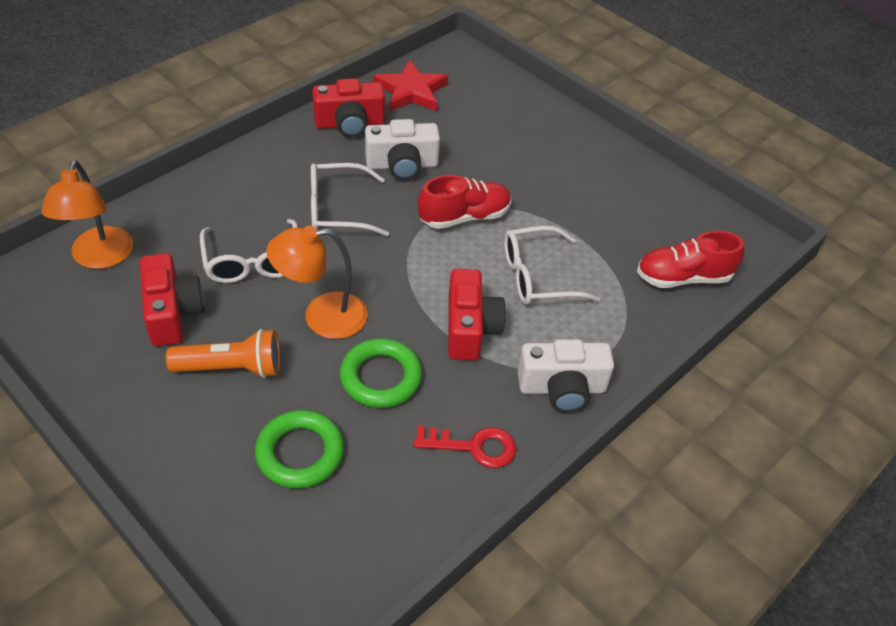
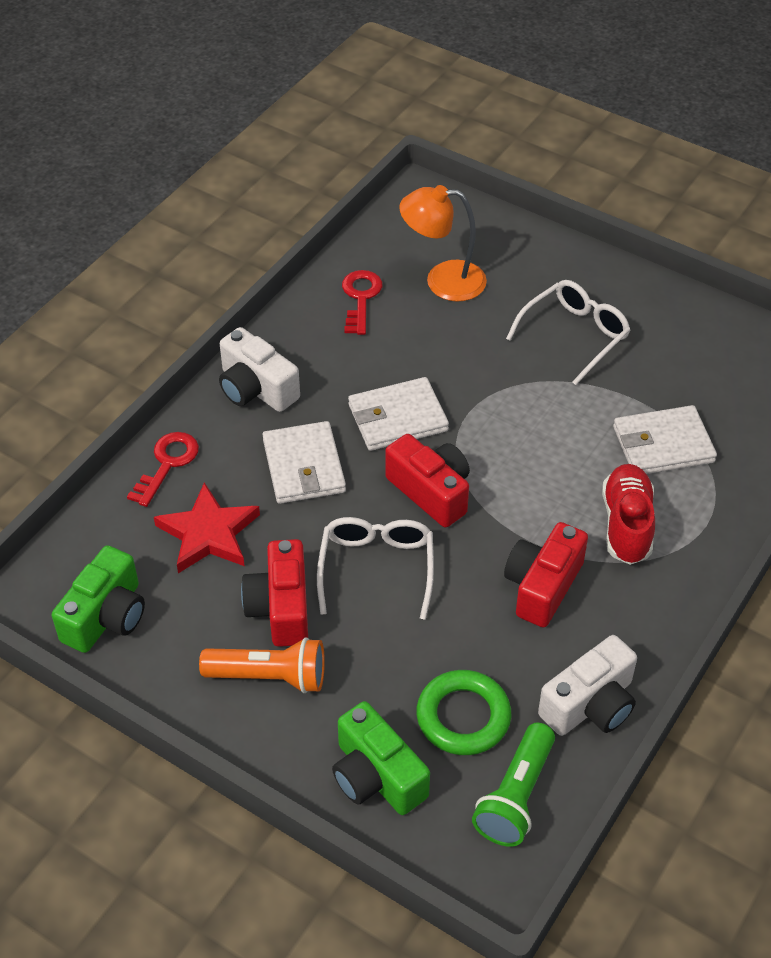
green camera: none = 0 -> [52,545,145,653] [332,701,430,815] = 2
green flashlight: none = 0 -> [472,723,555,847] = 1
green ring: [255,410,344,489] [340,338,422,408] = 2 -> [416,670,511,755] = 1
orange lamp: [41,160,133,269] [266,225,368,339] = 2 -> [399,185,487,302] = 1
red key: [414,426,516,468] = 1 -> [127,432,199,507] [342,270,382,335] = 2
red shoe: [418,175,511,229] [637,231,744,288] = 2 -> [602,464,655,565] = 1
white glasses: [200,219,298,283] [311,163,389,236] [504,226,601,305] = 3 -> [317,517,434,620] [506,280,630,385] = 2
white wallet: none = 0 -> [262,421,346,504] [348,377,449,451] [613,405,717,474] = 3

